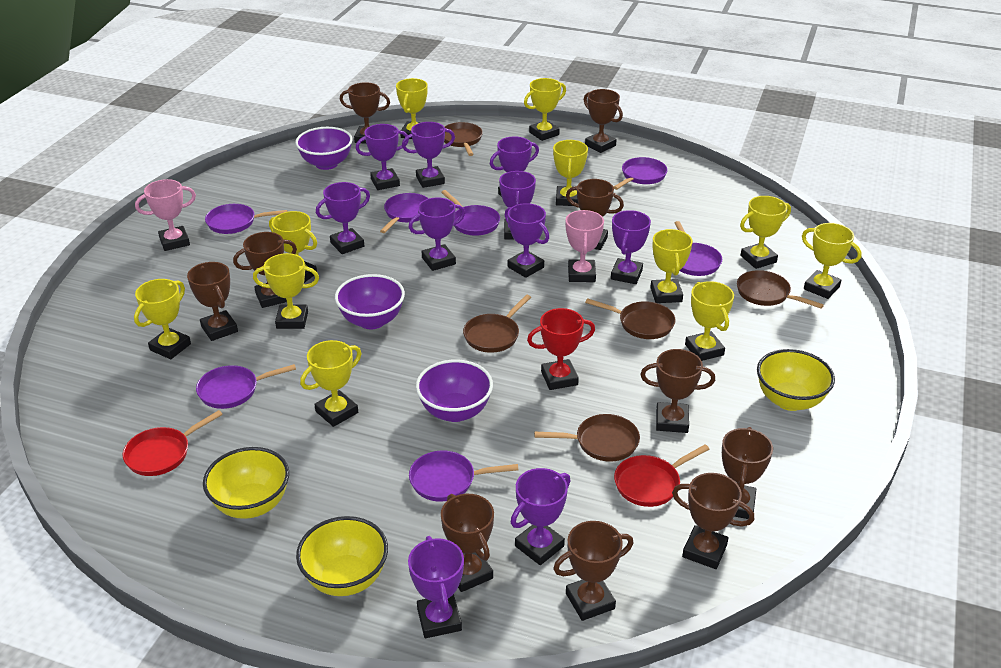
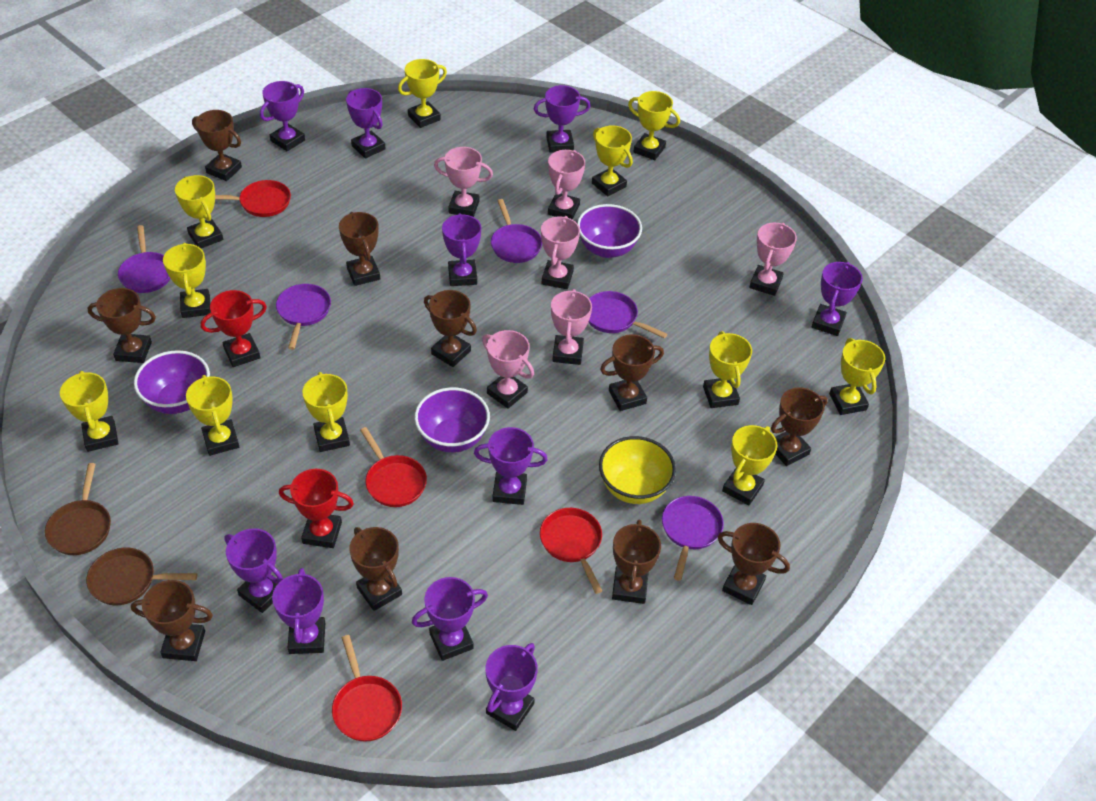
brown pan: [444,122,483,156] [463,294,531,353] [534,414,640,462] [585,298,675,339] [737,270,824,309] = 5 -> [45,463,111,555] [86,547,197,605] = 2
pink trophy: [135,179,196,251] [566,210,604,282] = 2 -> [434,147,493,217] [482,330,534,408] [541,216,580,289] [548,150,585,220] [551,289,592,365] [749,223,797,296] = 6
purple pan: [196,364,296,409] [205,204,288,234] [380,193,429,233] [409,451,519,502] [441,190,500,236] [614,157,668,190] [674,221,722,276] = 7 -> [118,225,171,293] [276,284,331,350] [491,199,542,263] [588,291,667,338] [662,496,724,581] = 5
red pan: [123,410,223,476] [614,444,709,507] = 2 -> [215,180,291,217] [332,635,402,742] [360,427,427,507] [540,508,602,594] = 4
red trophy: [527,308,595,390] = 1 -> [200,290,267,367] [279,469,354,548] = 2
yellow bowl: [203,447,289,519] [296,516,388,596] [757,349,835,411] = 3 -> [599,436,676,504] = 1

